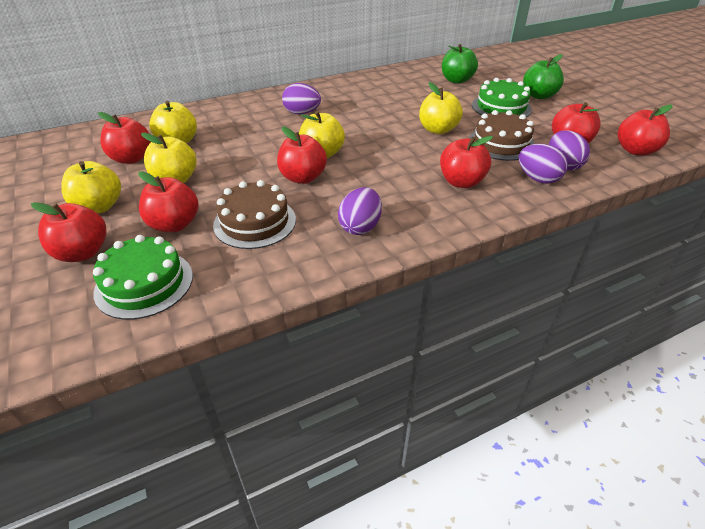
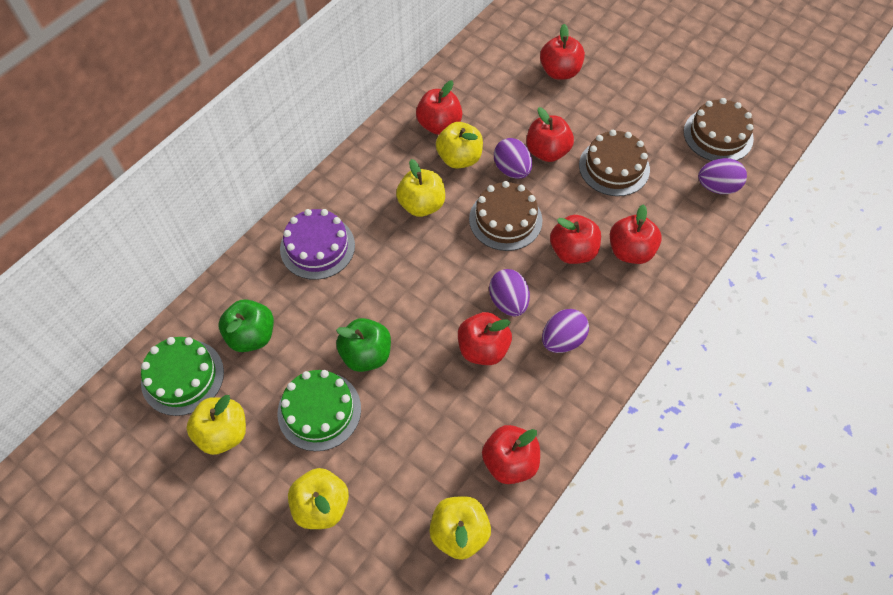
brown cake: [213,180,296,249] [468,110,535,161] = 2 -> [469,181,543,251] [579,130,650,196] [684,98,754,161] = 3
purple cake: none = 0 -> [280,209,355,280] = 1

